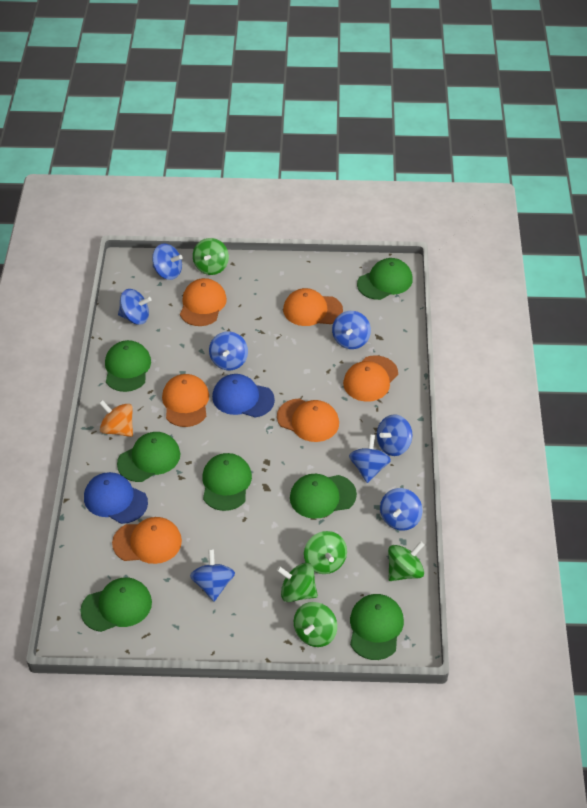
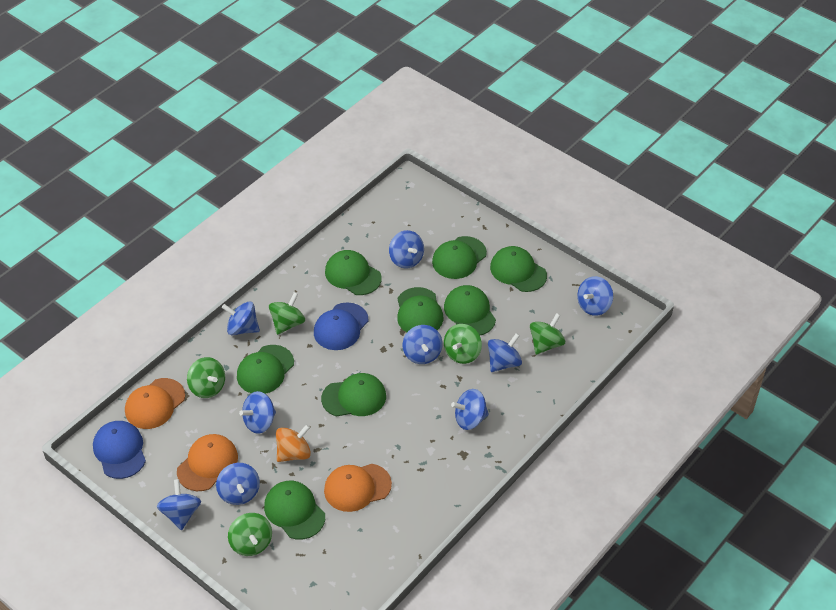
blue spinning top: [118,289,152,325] [152,243,183,280] [190,549,235,601] [209,331,248,370] [332,311,371,349] [349,434,391,483] [377,414,413,456] [380,488,423,531] = 8 -> [157,479,201,530] [216,463,260,505] [222,302,260,335] [239,391,276,434] [389,230,424,269] [403,325,443,364] [451,389,489,430] [488,333,522,372] [577,276,613,316] = 9
green cap: [80,578,152,632] [105,340,151,392] [117,432,180,482] [202,453,252,511] [290,474,357,519] [350,594,404,660] [357,258,413,300] = 7 -> [237,345,294,394] [264,481,325,540] [321,373,386,417] [325,250,382,295] [397,287,443,333] [432,236,487,279] [444,285,496,335] [490,246,547,292] = 8
orange cap: [112,517,182,564] [162,374,209,427] [180,278,227,326] [277,398,339,442] [283,288,343,326] [343,355,398,402] = 6 -> [125,378,185,429] [177,434,238,491] [324,464,392,512] = 3

